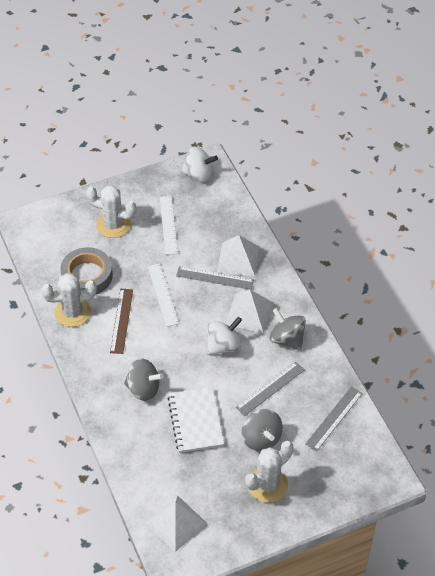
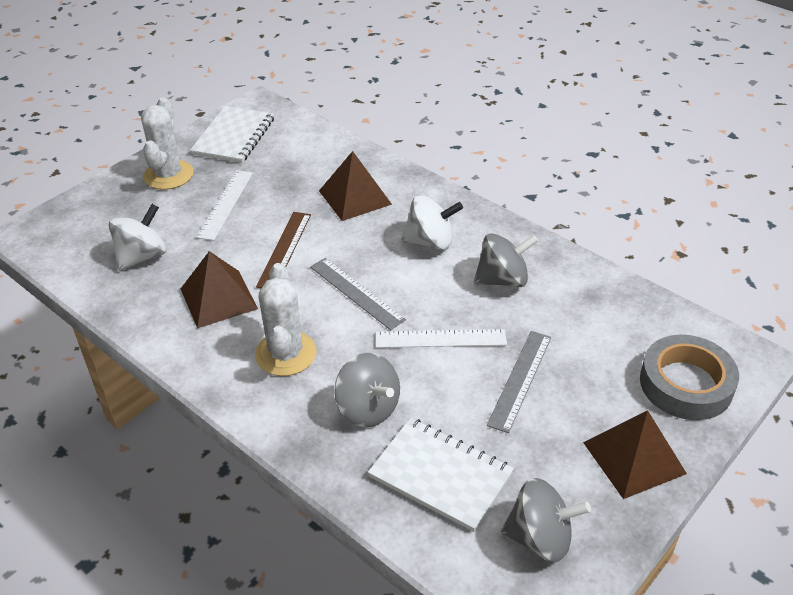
brown pyramid: none = 0 -> [181,251,258,328] [319,151,392,221] [583,410,687,499] = 3
grey ruler: [176,266,254,290] [235,362,304,416] [305,386,363,451] = 3 -> [310,258,406,330] [487,331,551,433] = 2
white cactus: [41,273,97,327] [86,185,136,238] [245,441,293,503] = 3 -> [141,97,194,190] [255,263,317,376] = 2
white notebook: [168,387,224,453] = 1 -> [190,106,274,163] [368,418,514,532] = 2
white pyramid: [146,495,208,552] [217,235,259,276] [226,290,273,333] = 3 -> none = 0

